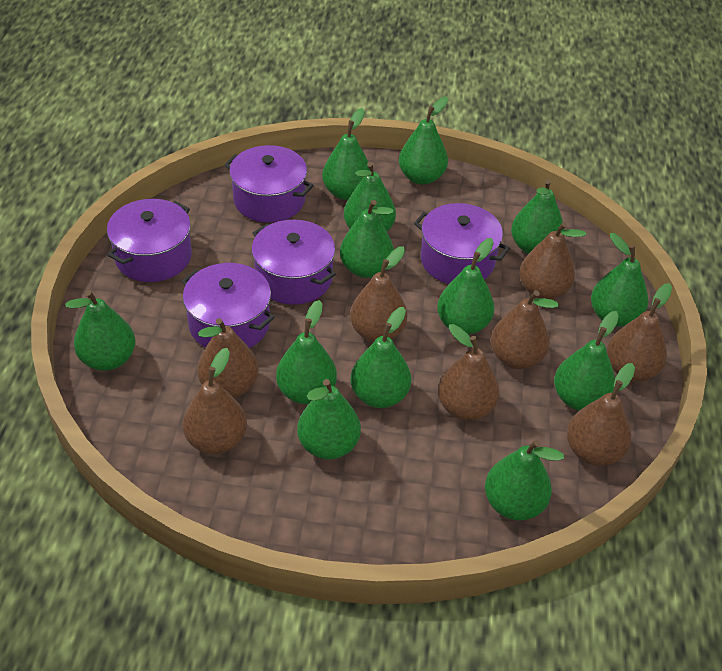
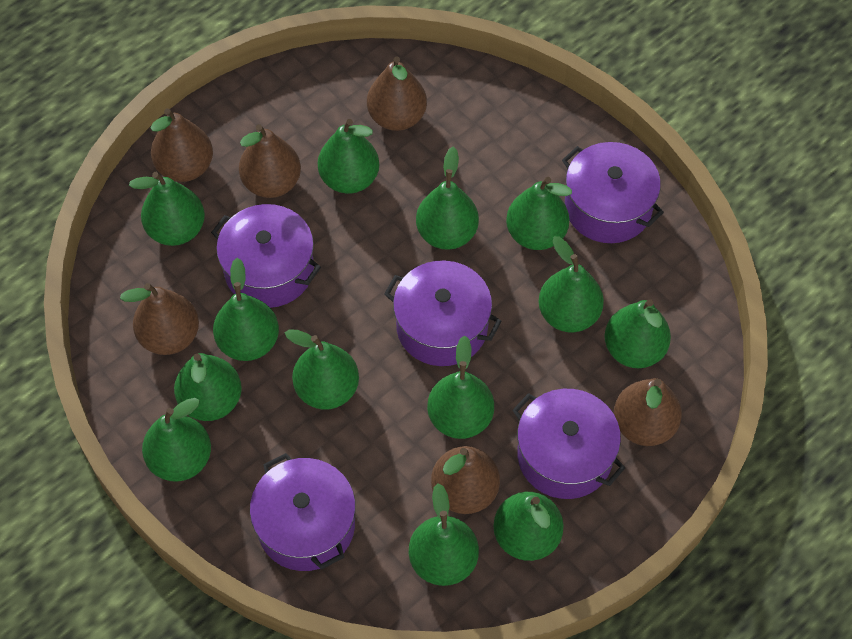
brown pear: [183,348,247,454] [197,318,259,398] [350,246,408,342] [438,324,500,421] [491,290,559,369] [519,222,586,299] [567,363,635,466] [606,283,672,382] = 8 -> [120,283,199,355] [150,108,213,182] [239,124,301,198] [367,56,427,131] [431,446,500,514] [614,378,682,446] = 6

